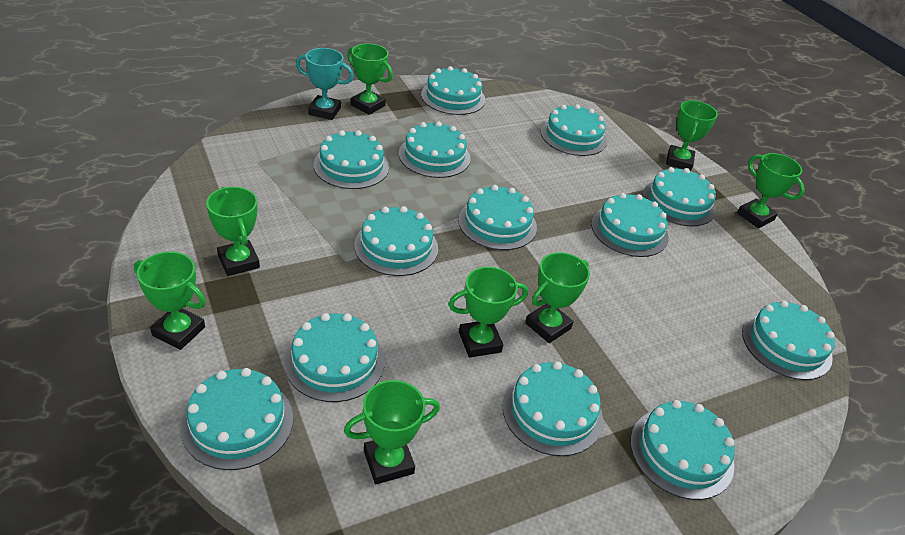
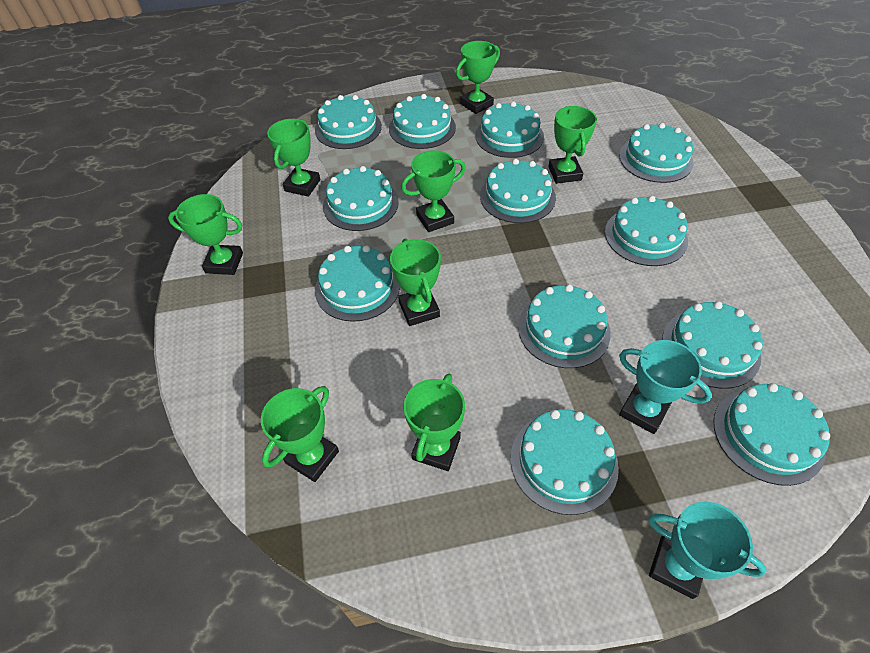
turquoise cake: [181,368,293,470] [284,313,385,402] [314,130,389,189] [354,206,438,276] [399,121,471,178] [421,66,485,115] [458,185,537,250] [503,361,603,456] [541,104,607,156] [591,193,668,257] [630,400,735,500] [643,167,716,226] [742,300,835,380] = 13 -> [315,95,382,149] [315,246,400,322] [323,166,399,231] [389,94,456,149] [475,101,544,158] [480,159,556,223] [511,409,619,515] [518,284,611,368] [605,196,688,266] [619,123,694,183] [662,301,763,389] [714,383,830,486] = 12
turquoise trophy: [296,48,354,120] = 1 -> [619,340,712,434] [648,501,767,599] = 2

